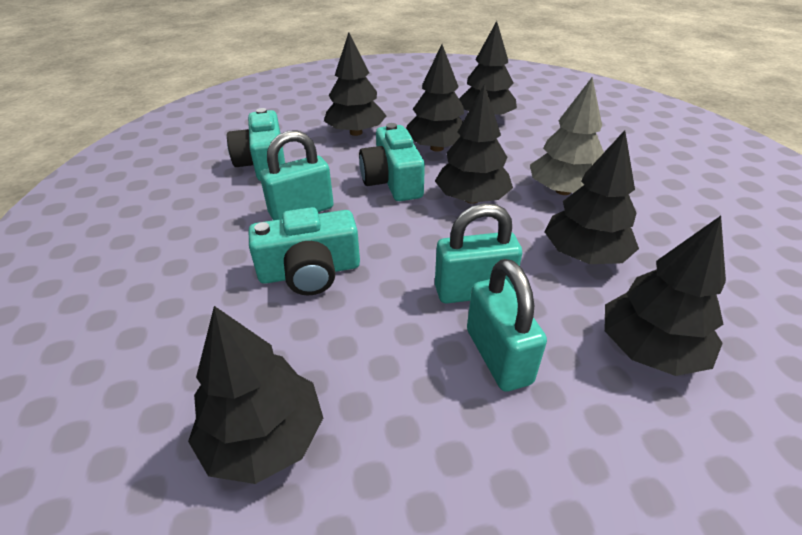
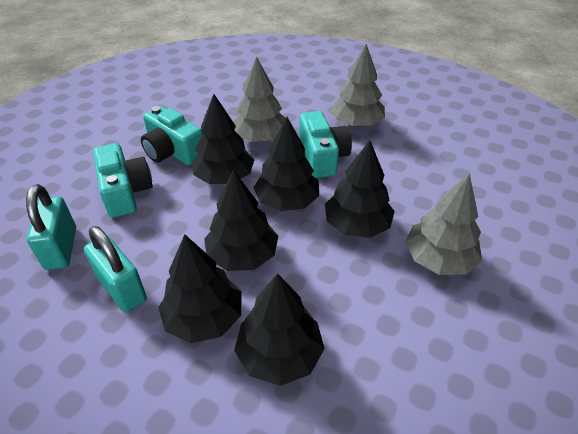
black tree: [188,306,323,484] [324,32,386,136] [406,44,464,152] [435,84,513,204] [459,21,517,115] [545,130,639,264] [604,216,726,376] = 7 -> [158,234,242,343] [192,94,254,184] [204,170,278,271] [234,273,325,386] [253,117,319,211] [325,140,395,238] = 6
grey tree: [530,77,604,195] = 1 -> [233,57,286,142] [330,44,385,127] [405,173,482,275] = 3
turquoise padlock: [260,130,334,220] [435,203,522,303] [467,259,547,391] = 3 -> [26,184,76,270] [84,226,147,313] = 2

